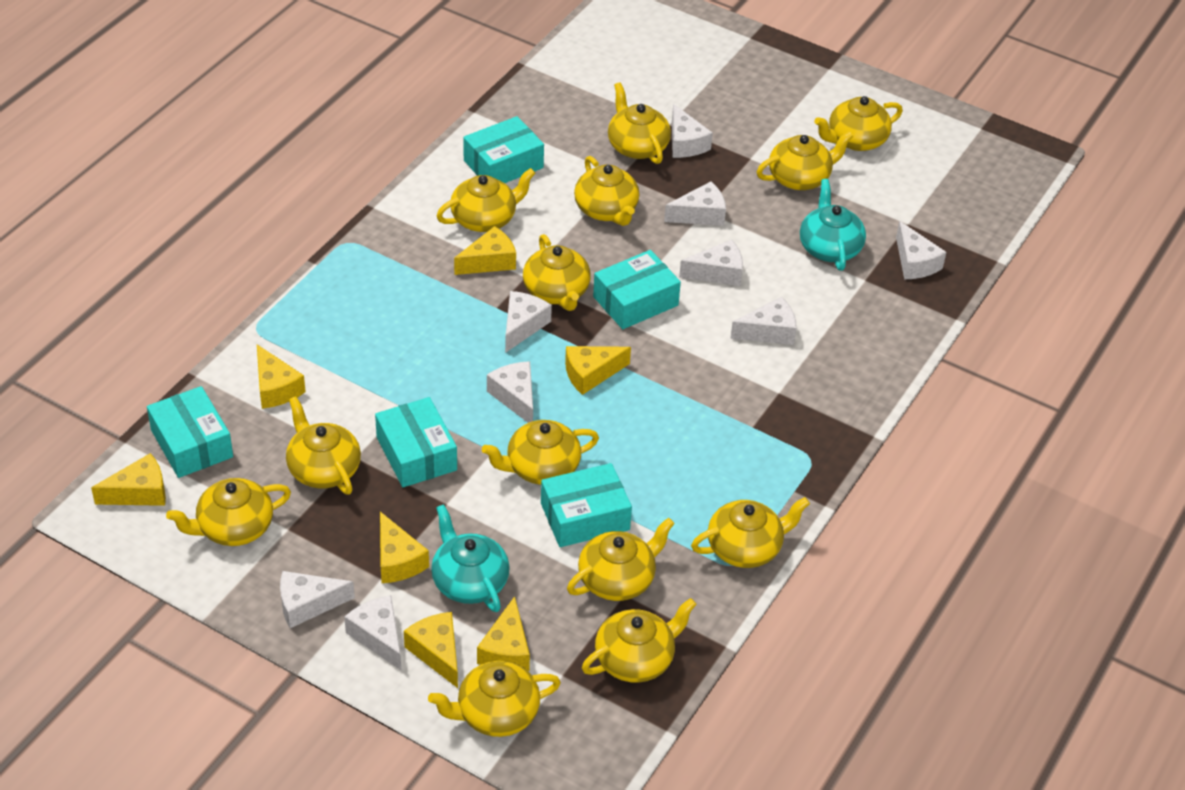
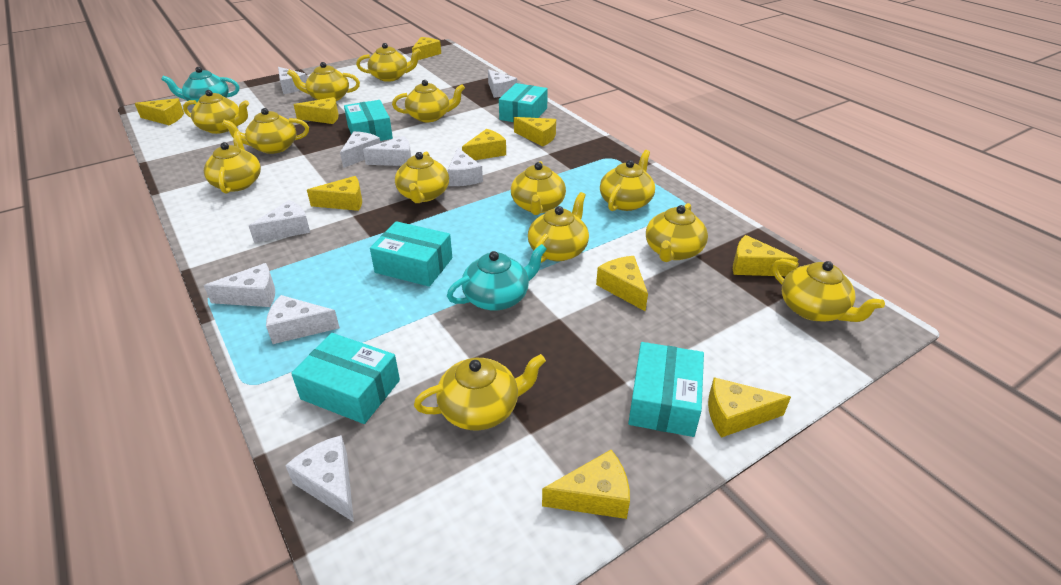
yellow cheese: [91,453,166,506] [257,345,306,409] [380,512,429,583] [404,612,458,688] [454,226,516,275] [477,596,530,671] [565,346,631,395] = 7 -> [135,98,184,125] [294,97,339,124] [307,176,362,211] [412,37,441,60] [462,129,506,160] [514,117,556,147] [542,450,630,519] [596,256,648,311] [708,377,791,438] [733,235,798,276] = 10

